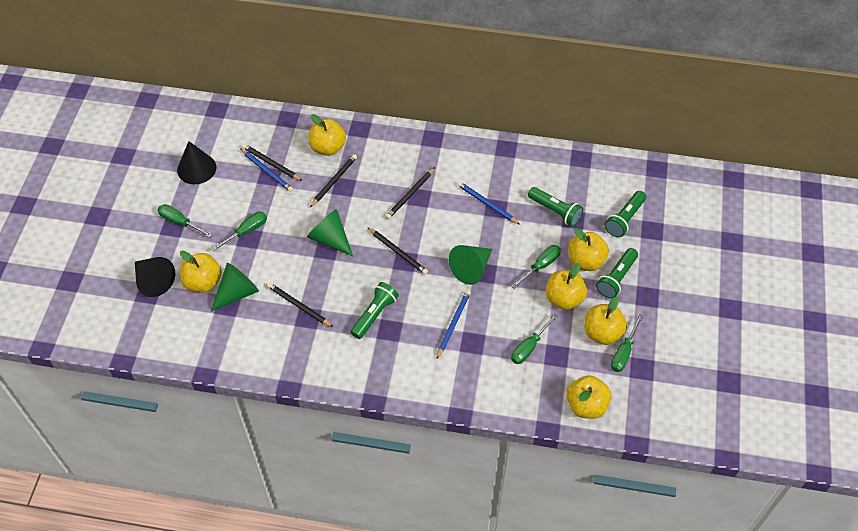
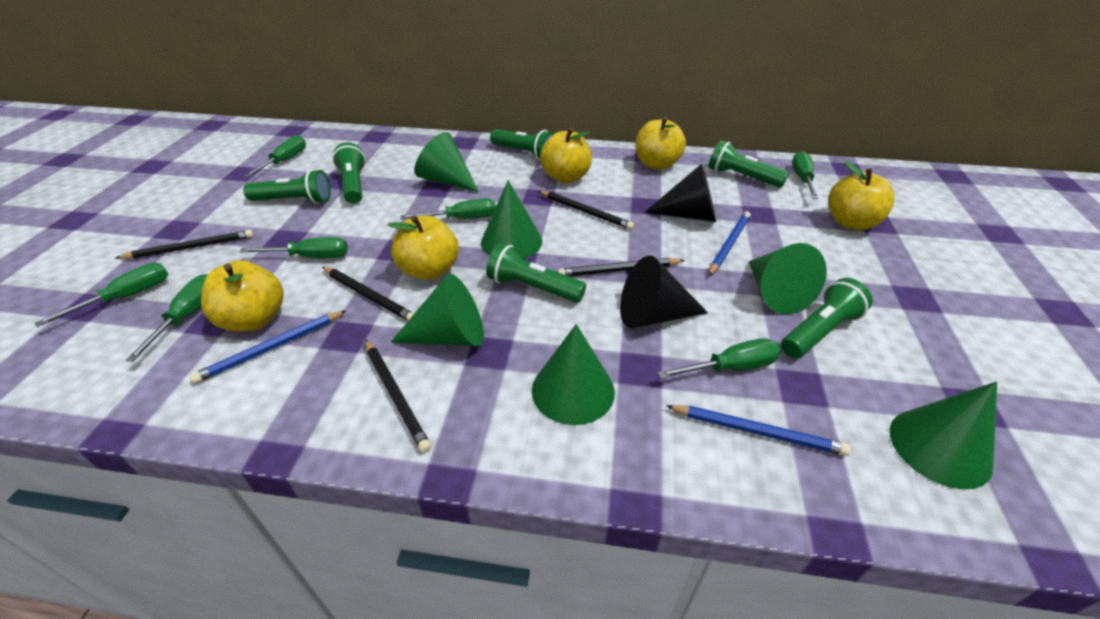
green cone: [211,263,259,312] [307,209,353,256] [449,245,492,285] = 3 -> [391,274,484,346] [415,132,479,192] [481,180,542,259] [532,324,615,425] [748,243,827,314] [890,382,997,489] = 6
green flashlight: [351,282,399,339] [528,187,583,227] [596,248,638,298] [605,191,646,237] = 4 -> [243,169,331,204] [332,142,366,204] [486,243,586,303] [490,129,554,160] [708,140,789,188] [781,278,872,358] = 6
green screwdriver: [158,204,213,237] [211,211,267,252] [511,313,558,364] [512,245,561,289] [611,314,643,372] = 5 -> [35,263,168,327] [126,274,207,362] [240,237,348,258] [243,135,306,178] [400,198,496,219] [657,338,781,379] [792,151,819,199] = 7
yellow apple: [180,251,222,293] [308,114,346,156] [545,263,587,310] [567,375,611,419] [568,228,609,271] [584,296,627,345] = 6 -> [201,260,284,331] [388,215,459,280] [540,128,592,183] [636,117,686,170] [828,161,895,230] = 5

